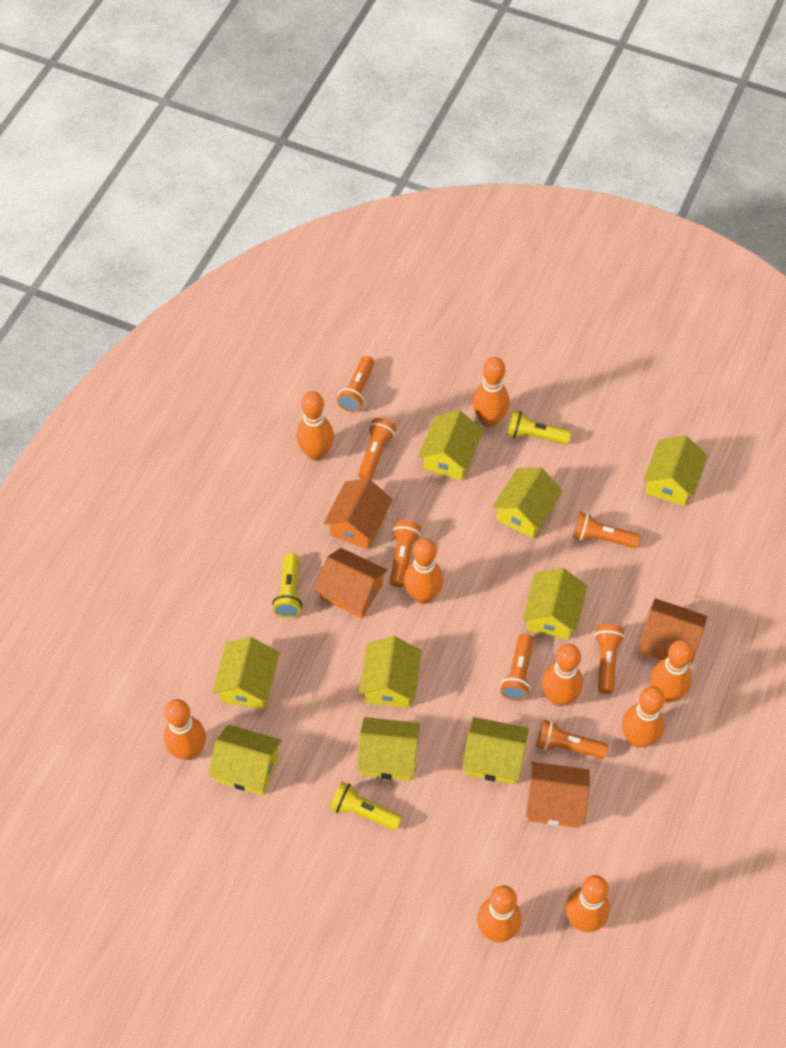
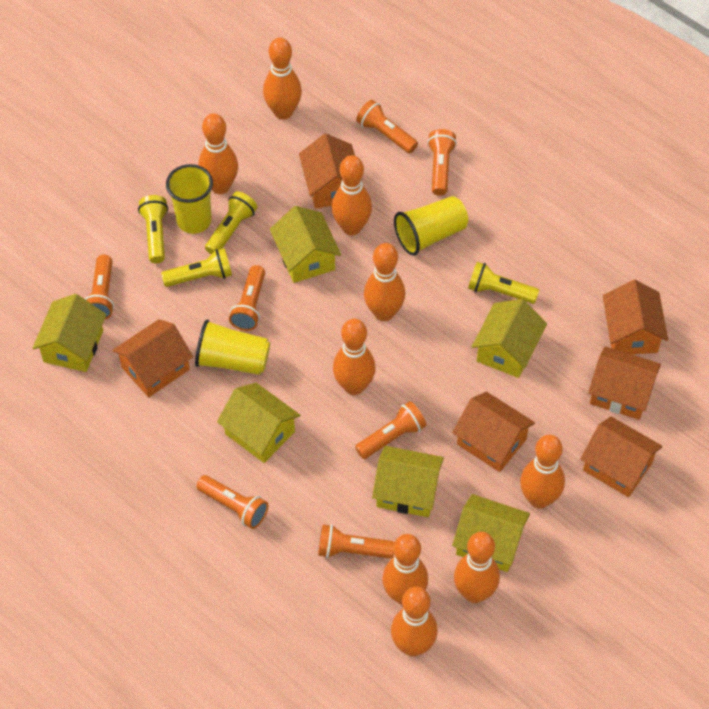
orange house: [315,548,388,618] [324,478,393,550] [526,762,590,828] [639,598,707,662] = 4 -> [112,319,193,397] [299,134,363,209] [452,392,535,472] [580,416,663,497] [588,346,661,420] [603,280,668,354] = 6
yellow cup: none = 0 -> [166,164,213,234] [195,319,270,375] [394,196,468,256] = 3
yellow flashlight: [272,553,302,618] [330,782,402,831] [507,410,571,445] = 3 -> [138,195,168,263] [161,248,232,287] [205,191,257,254] [468,262,539,304] = 4
yellow house: [209,725,282,795] [213,637,280,710] [357,717,420,781] [359,636,422,708] [418,410,483,481] [462,717,529,785] [492,467,563,538] [523,568,587,640] [643,436,708,506] = 9 -> [33,294,106,372] [217,383,300,463] [270,206,341,283] [372,446,444,517] [452,494,530,572] [472,299,547,378] = 6

